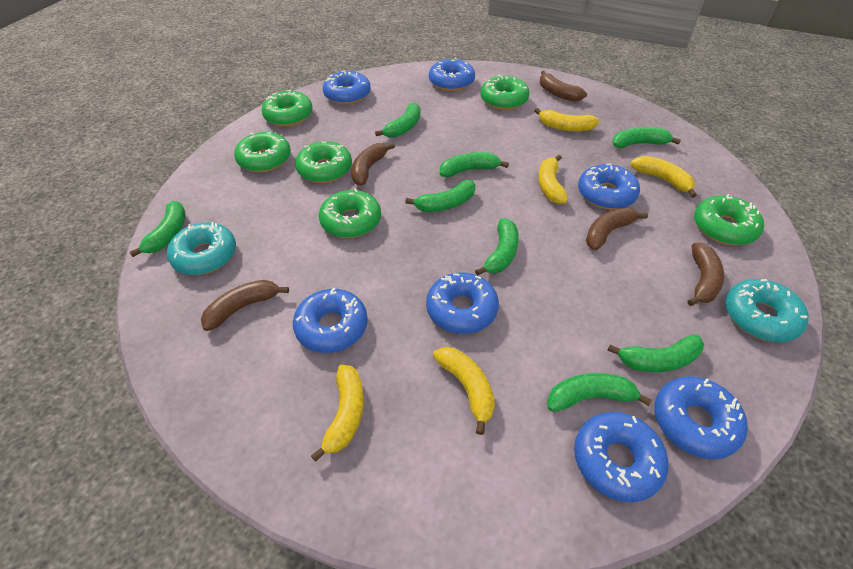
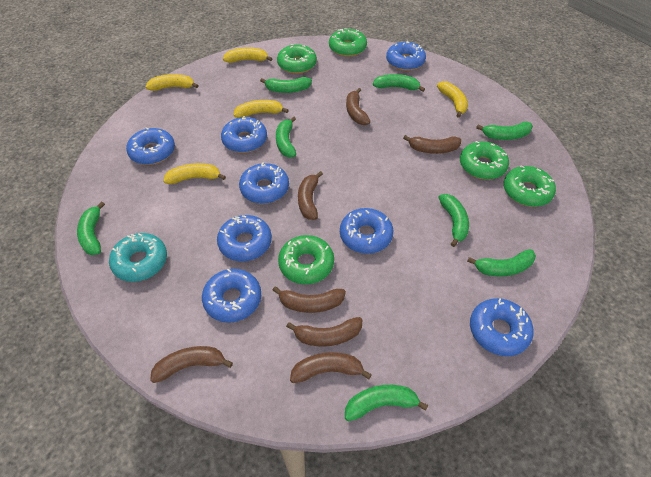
blue donut: [293,288,368,353] [323,70,371,104] [426,272,499,334] [429,58,475,91] [574,412,669,502] [578,163,640,209] [654,376,748,459] = 7 -> [126,127,175,165] [202,269,261,323] [217,215,272,261] [221,116,267,153] [239,162,289,204] [340,208,393,254] [386,41,426,71] [470,298,534,356] = 8
brown banana: [201,280,289,331] [351,143,395,186] [540,71,587,102] [586,207,648,250] [688,243,724,306] = 5 -> [150,346,233,383] [273,286,346,313] [286,317,362,347] [290,352,372,383] [298,171,323,220] [346,88,370,125] [403,135,461,154] = 7
green donut: [234,132,291,172] [262,90,313,126] [295,141,352,183] [319,188,381,238] [481,75,530,110] [694,194,764,245] = 6 -> [277,44,317,74] [278,235,334,284] [329,28,367,57] [460,141,509,180] [503,166,556,207] = 5
turquoise donut: [167,222,236,275] [725,279,809,342] = 2 -> [109,233,167,282] = 1

